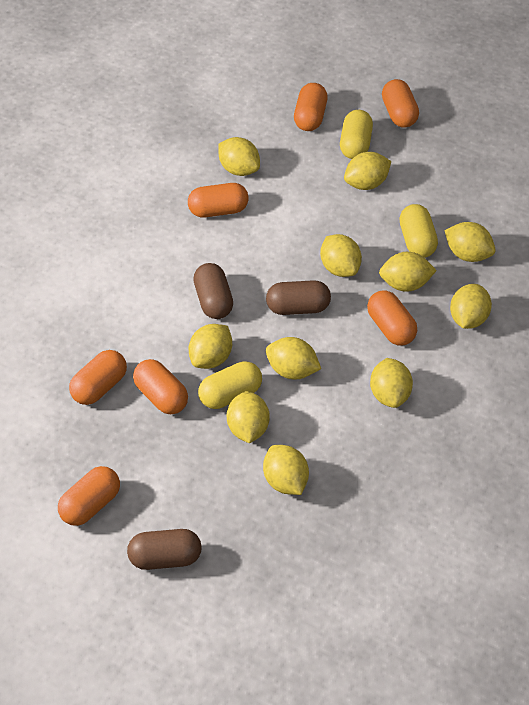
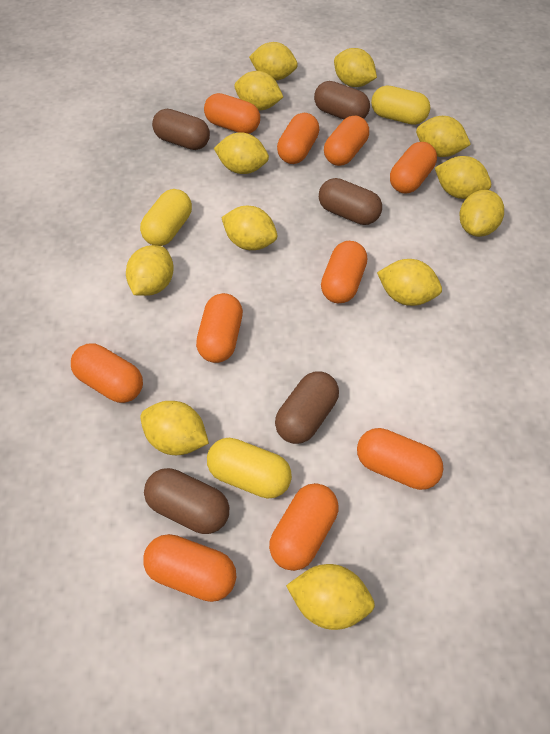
brown capsule: [127,529,202,570] [193,263,233,319] [266,280,331,315] = 3 -> [144,468,229,534] [152,109,210,150] [275,371,339,444] [314,81,370,119] [319,178,382,225] = 5
orange capsule: [58,466,120,526] [69,350,127,405] [133,359,188,414] [188,183,248,217] [294,83,328,131] [367,290,417,346] [382,79,419,128] = 7 -> [71,343,143,403] [143,534,236,602] [196,293,243,363] [204,93,260,134] [269,483,338,571] [277,113,319,164] [321,241,367,303] [324,115,369,166] [357,428,444,490] [390,142,437,193] = 10
yellow lemon: [189,324,232,369] [218,137,260,176] [227,391,270,443] [263,445,309,495] [266,337,321,379] [320,234,362,277] [344,152,391,190] [370,358,413,408] [379,252,437,292] [444,222,496,262] [450,284,492,329] = 11 -> [126,245,174,296] [140,401,209,455] [214,132,269,174] [221,206,277,250] [234,71,283,110] [249,42,298,80] [286,564,375,630] [334,48,377,87] [377,259,442,306] [416,116,471,157] [435,156,491,199] [459,190,504,237] = 12

